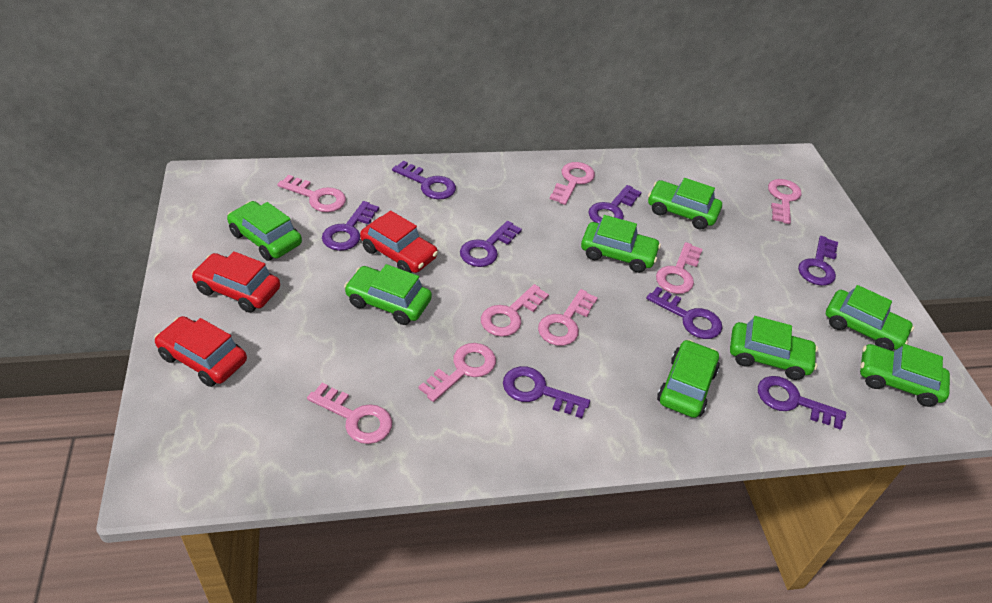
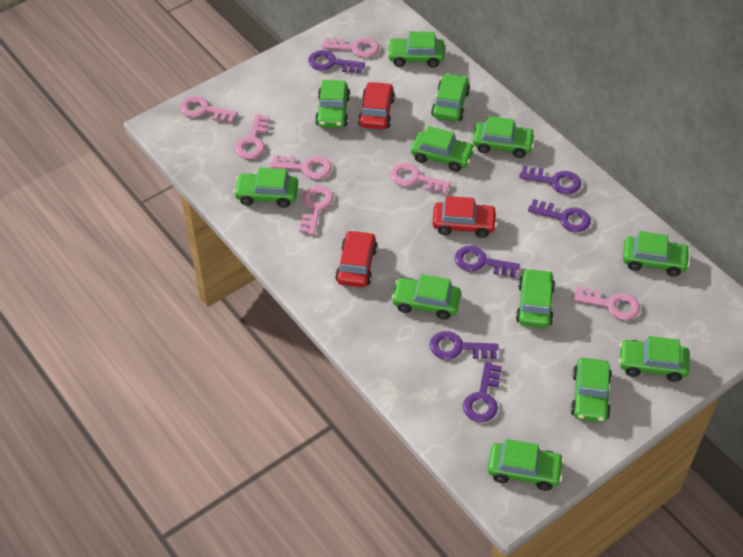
green car: [227,201,302,261] [344,264,432,325] [581,215,661,273] [648,178,722,230] [657,340,720,418] [730,316,818,380] [826,285,914,351] [860,344,950,407] = 8 -> [234,168,298,208] [315,80,350,128] [387,32,445,68] [391,274,461,320] [411,126,475,172] [431,73,470,121] [473,116,535,158] [488,439,564,491] [516,268,555,328] [571,358,612,422] [619,336,690,382] [623,231,690,277] = 12
pink key: [277,175,346,212] [307,383,392,444] [419,343,496,402] [481,284,549,337] [538,289,598,346] [550,162,595,205] [656,242,703,294] [768,179,802,224] = 8 -> [180,96,238,123] [235,114,270,159] [270,155,332,180] [299,186,334,235] [322,38,379,58] [390,163,451,194] [573,286,640,320] = 7
purple key: [322,201,379,251] [392,161,456,199] [460,221,522,267] [503,366,590,418] [588,185,642,223] [646,287,722,339] [758,376,846,430] [798,236,838,286] = 8 -> [308,50,365,74] [430,331,499,359] [455,245,520,278] [463,362,502,422] [519,166,581,194] [528,199,591,232] = 6

